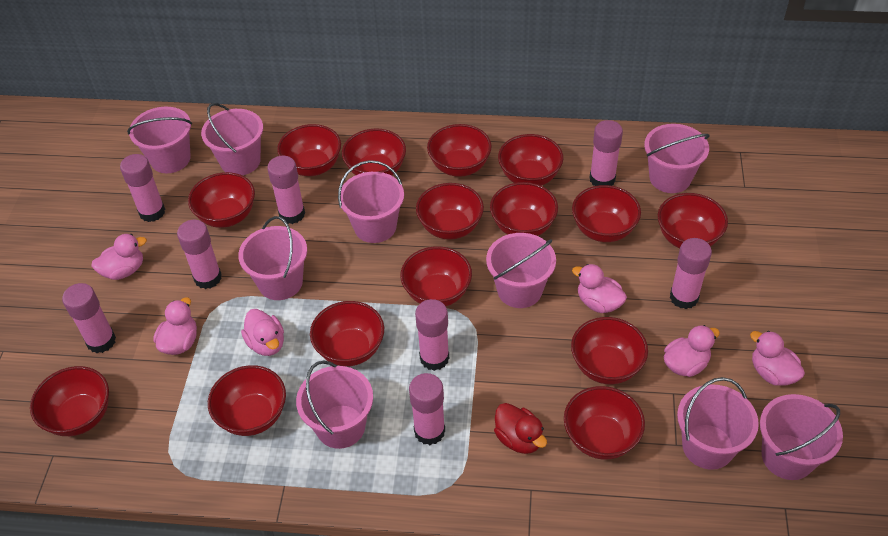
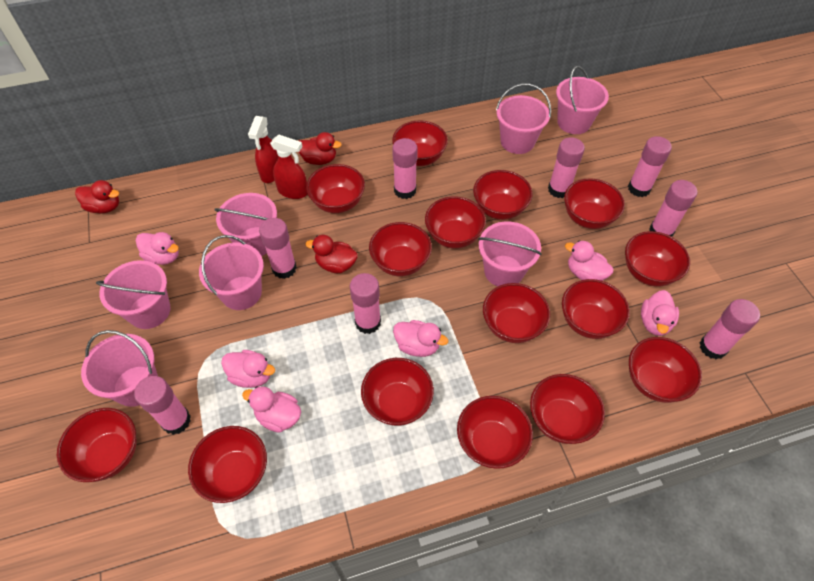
pink bucket: [127,107,192,173] [201,103,263,175] [238,216,307,300] [296,361,373,449] [338,160,404,243] [486,233,556,308] [644,124,710,193] [677,377,759,470] [760,394,843,480] = 9 -> [81,330,158,407] [96,260,171,329] [199,235,264,310] [214,193,277,256] [478,221,542,286] [496,83,551,154] [556,66,609,134] = 7
red duck: [494,403,547,454] = 1 -> [75,180,119,213] [299,132,342,165] [305,235,358,273] = 3
red spray bottle: none = 0 -> [248,116,279,183] [270,135,307,199] = 2

